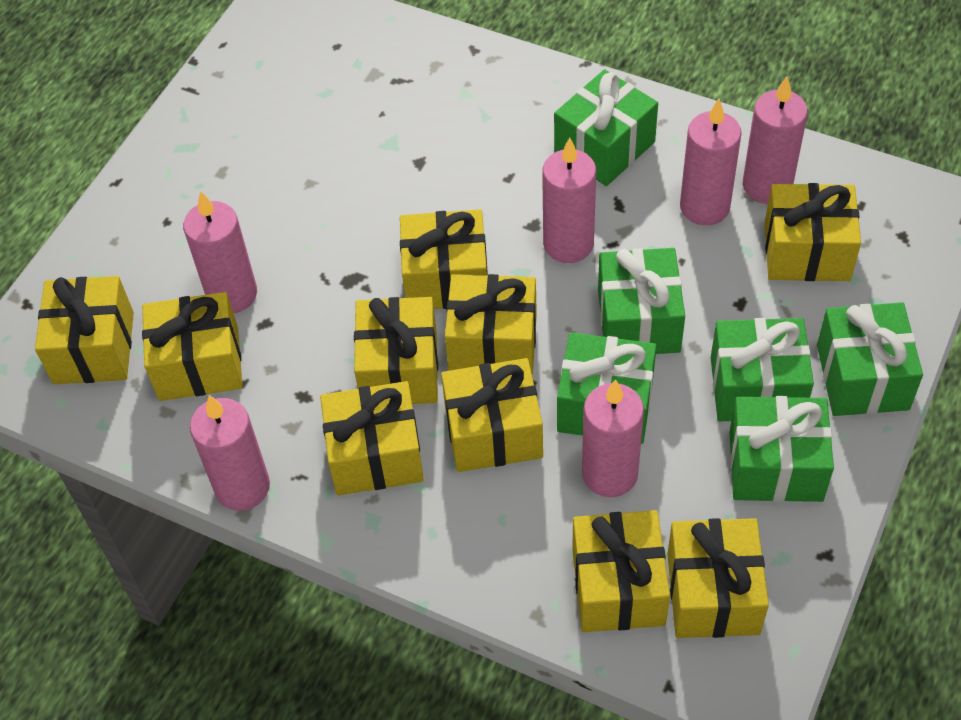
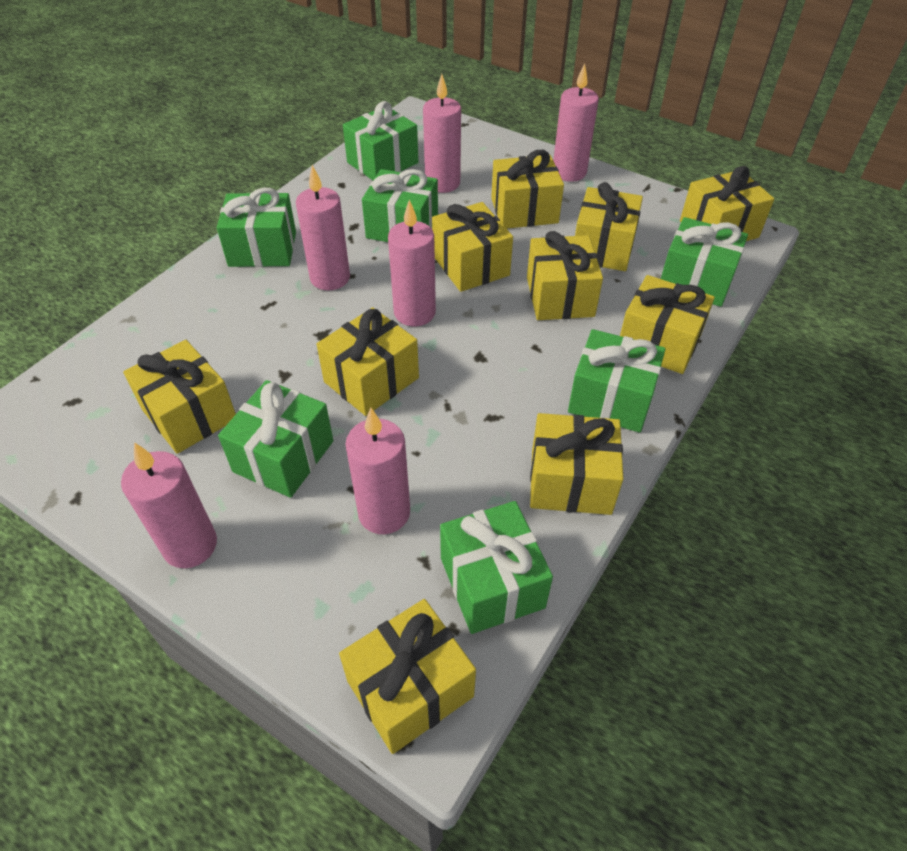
green gift: [554,69,658,186] [557,332,656,444] [598,248,685,354] [711,318,814,421] [729,396,834,502] [817,302,923,416] = 6 -> [217,188,296,267] [218,380,333,498] [343,101,418,180] [362,169,438,242] [440,501,553,634] [568,329,666,432] [661,217,748,307] = 7

